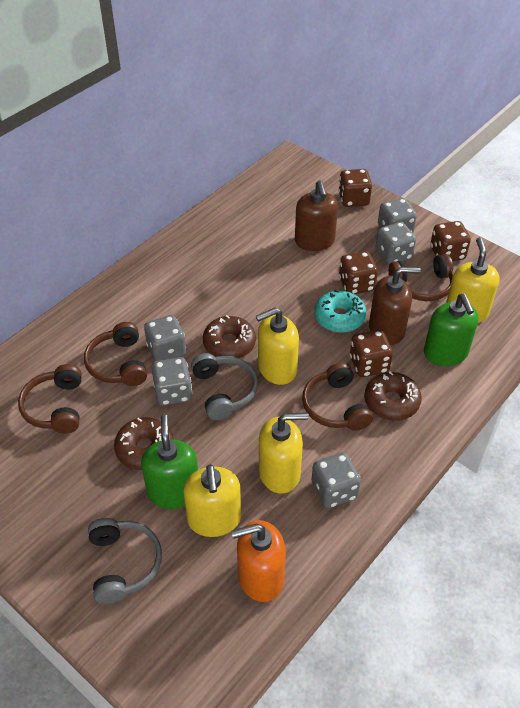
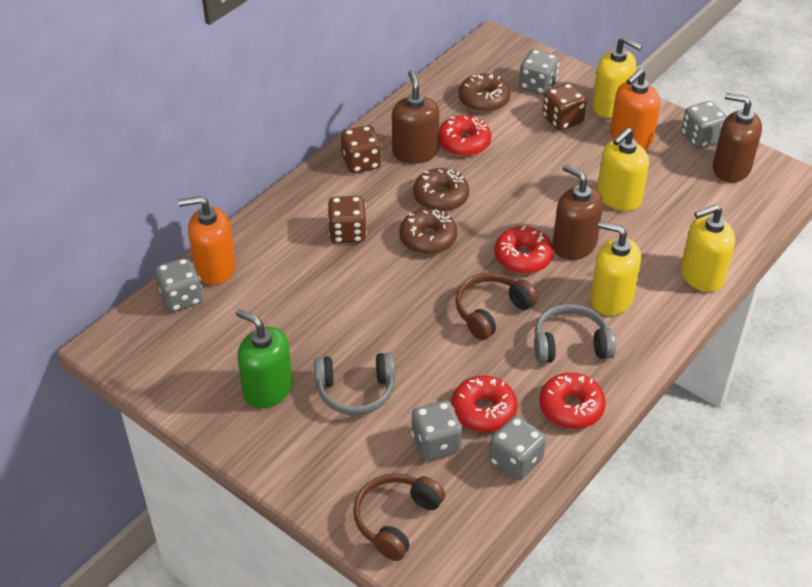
brown dice: [338,169,372,207] [339,251,378,294] [350,330,393,377] [430,221,471,261] = 4 -> [327,196,367,243] [341,125,382,173] [542,83,587,131] = 3
brown headphones: [18,364,82,433] [84,322,147,386] [302,362,373,430] [389,254,454,301] = 4 -> [353,473,445,561] [456,272,538,340] = 2
brown soap dispenser: [295,180,338,251] [369,267,421,345] = 2 -> [392,70,439,164] [553,164,603,260] [713,93,762,182] = 3
green soap dispenser: [141,414,198,509] [424,294,479,366] = 2 -> [236,309,293,409] = 1
orange soap dispenser: [231,520,286,602] = 1 -> [178,196,236,285] [610,68,660,149] = 2
red donut: none = 0 -> [439,115,491,156] [452,376,518,432] [494,226,554,274] [539,373,606,429] = 4
turquoise donut: [314,290,366,333] = 1 -> none = 0

